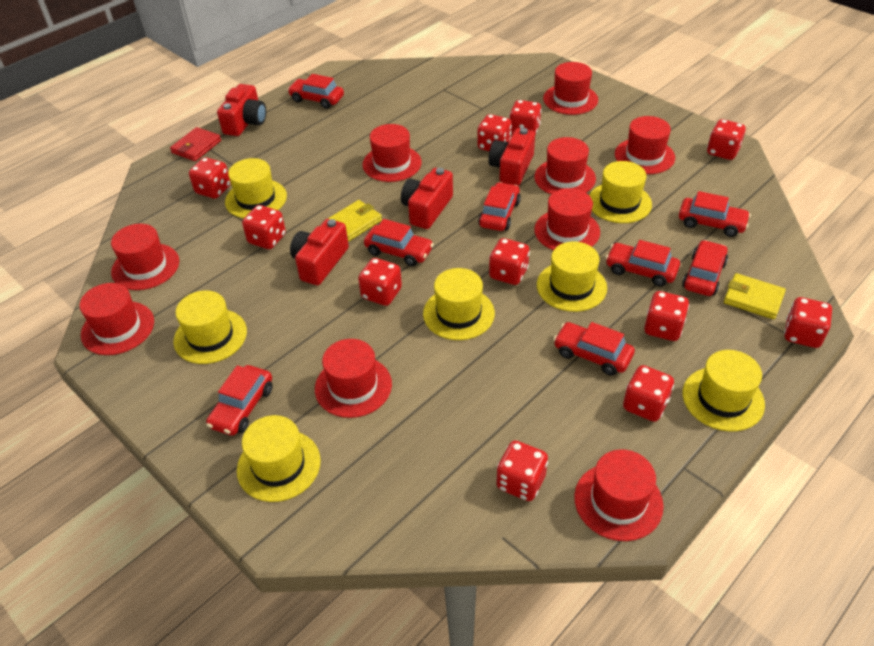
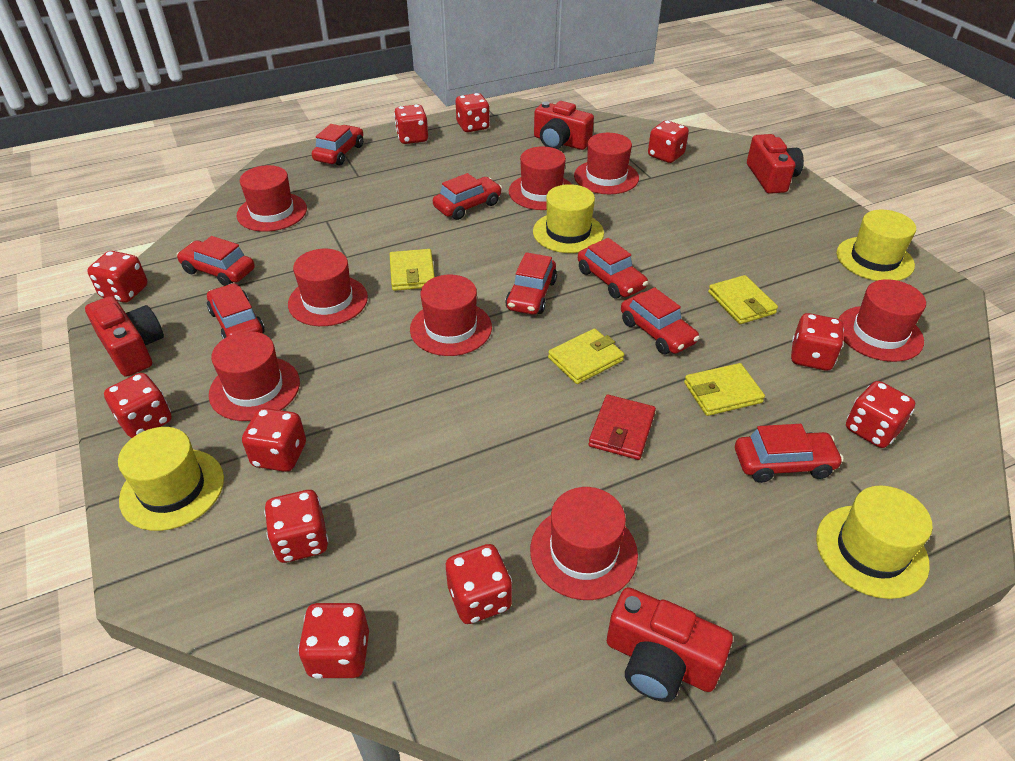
red hat: [79,283,154,355] [111,224,179,290] [315,339,392,418] [362,124,422,182] [534,137,596,194] [534,188,600,250] [543,62,598,115] [574,449,664,541] [615,116,675,174] = 9 -> [209,331,300,421] [237,165,307,232] [288,249,368,326] [410,275,492,356] [509,146,571,210] [530,487,638,600] [574,133,639,194] [838,279,926,362] = 8
yellow hat: [173,290,247,364] [225,158,287,218] [237,415,321,502] [423,268,495,340] [537,242,607,312] [589,161,652,223] [683,350,765,431] = 7 -> [118,427,224,531] [533,184,604,253] [816,485,933,599] [837,210,916,281] = 4
yellow wallet: [328,200,382,241] [724,273,786,319] = 2 -> [390,249,435,291] [548,328,624,384] [684,363,765,416] [708,275,778,324] = 4

